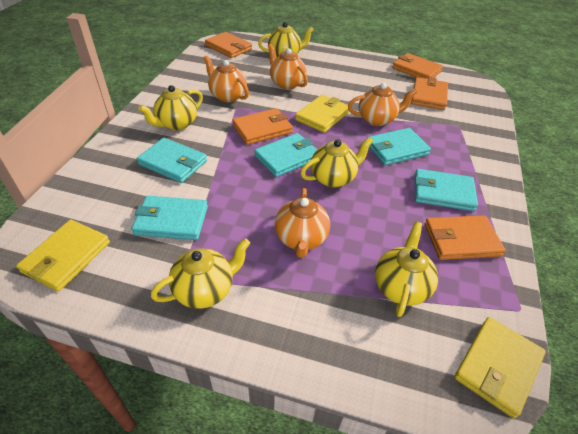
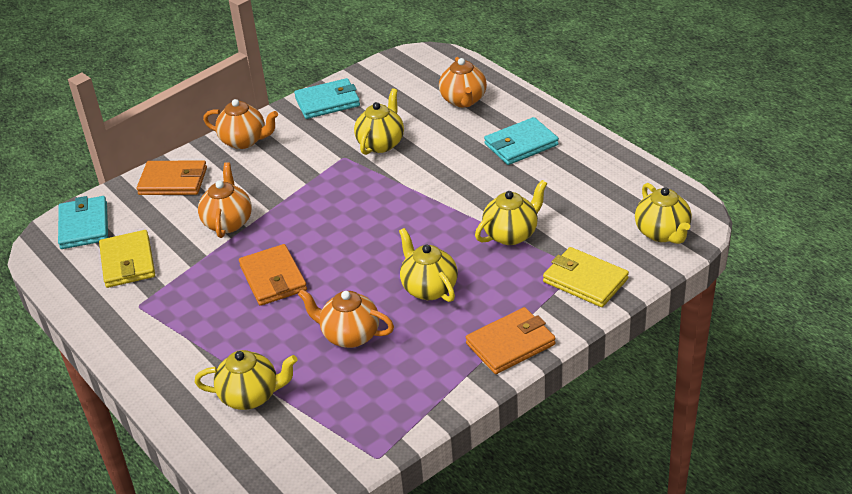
orange wallet: [205,32,252,58] [232,108,293,145] [392,53,443,79] [411,77,448,110] [425,215,506,260] = 5 -> [136,160,207,195] [239,244,307,306] [466,307,556,374] = 3
turquoise wallet: [132,196,208,240] [137,138,207,183] [254,133,317,177] [366,128,431,166] [415,169,478,211] = 5 -> [58,196,108,249] [294,78,360,119] [484,117,559,165] = 3
yellow wallet: [16,220,110,292] [295,95,349,133] [454,317,546,419] = 3 -> [99,230,155,288] [543,247,629,307] = 2

